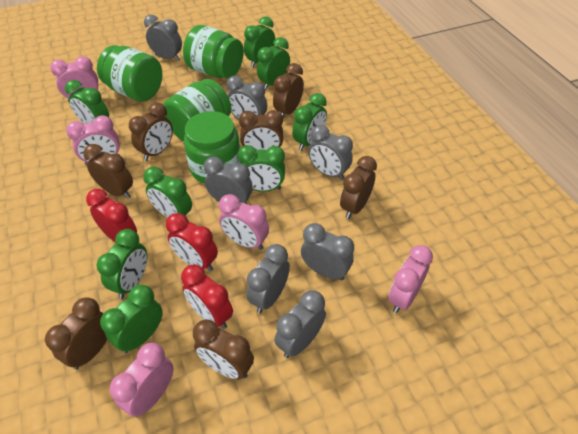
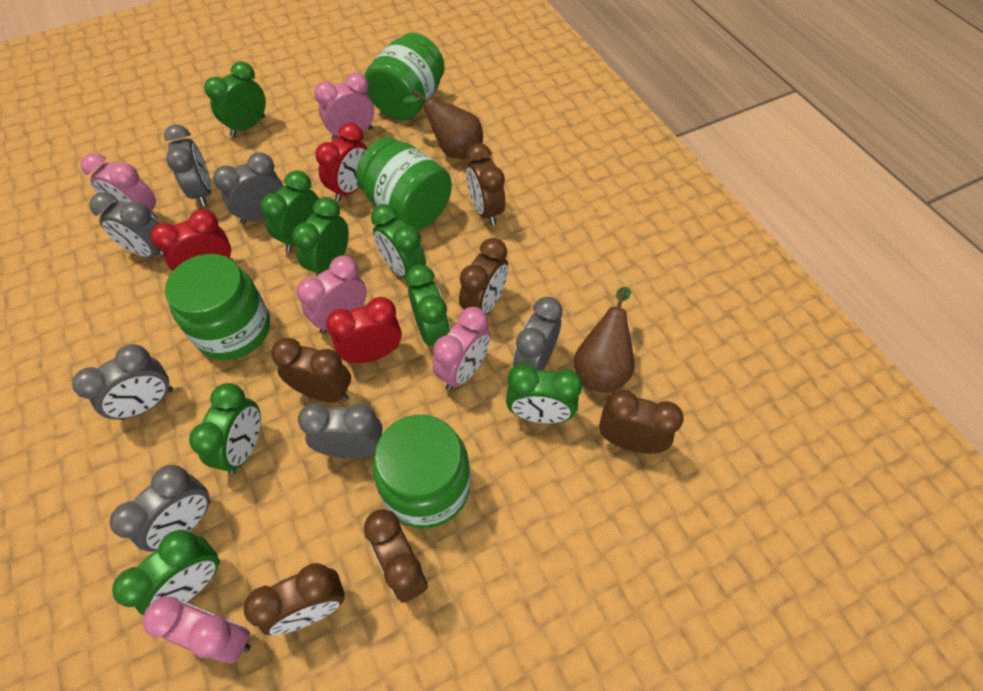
brown clock: [45,297,107,370] [83,144,133,199] [129,103,173,161] [193,319,254,379] [239,110,283,150] [273,63,304,118] [340,156,377,219] = 7 -> [244,563,345,635] [271,338,351,402] [364,509,428,603] [459,238,508,314] [466,143,505,226] [599,389,684,453] = 6
brown pear: none = 0 -> [403,89,483,159] [574,287,635,393] = 2

